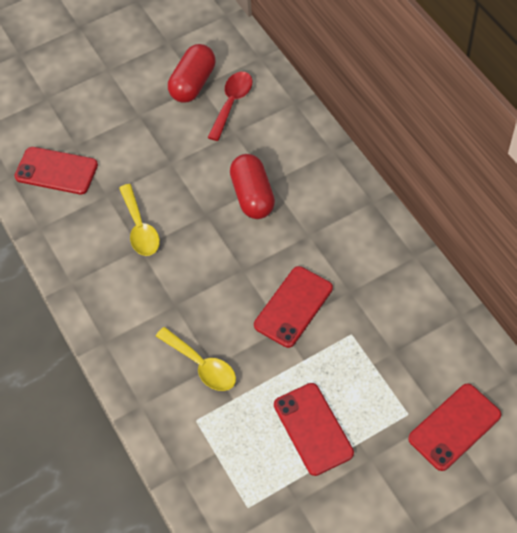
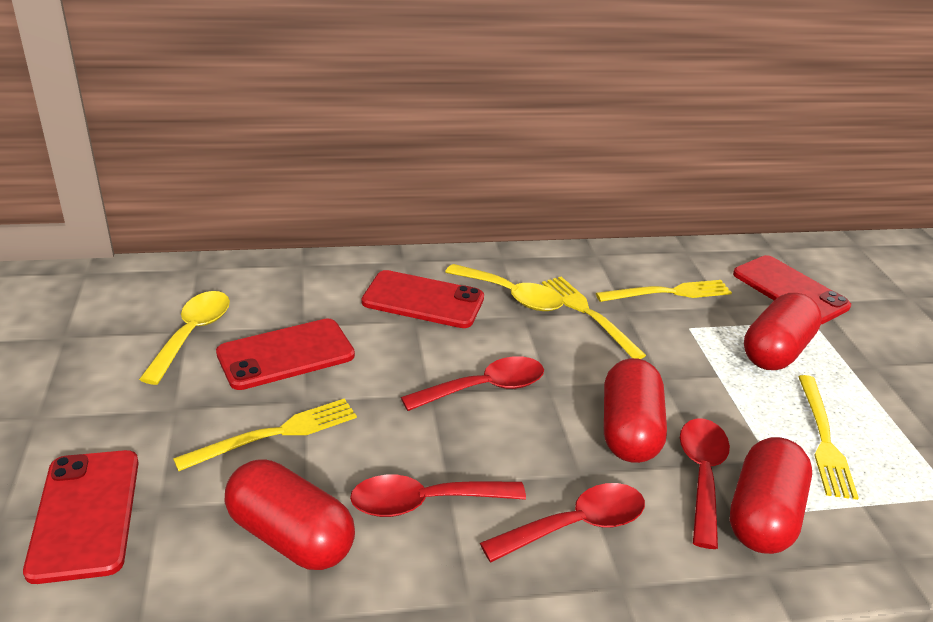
red capsule: [168,44,215,103] [230,154,275,219] = 2 -> [225,460,355,570] [604,358,667,463] [730,437,812,554] [744,293,822,370] = 4
red spoon: [207,72,252,141] = 1 -> [350,475,526,517] [401,356,544,411] [480,483,645,562] [680,418,730,549] = 4
yellow fork: none = 0 -> [173,398,357,471] [542,277,646,359] [596,280,732,302] [798,375,859,500] = 4

